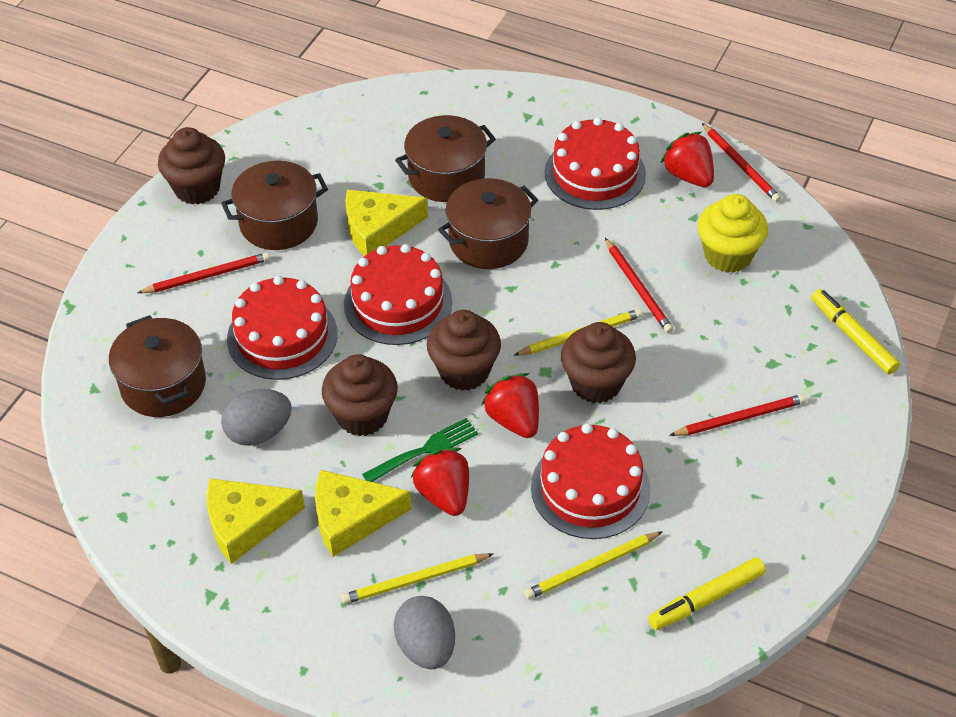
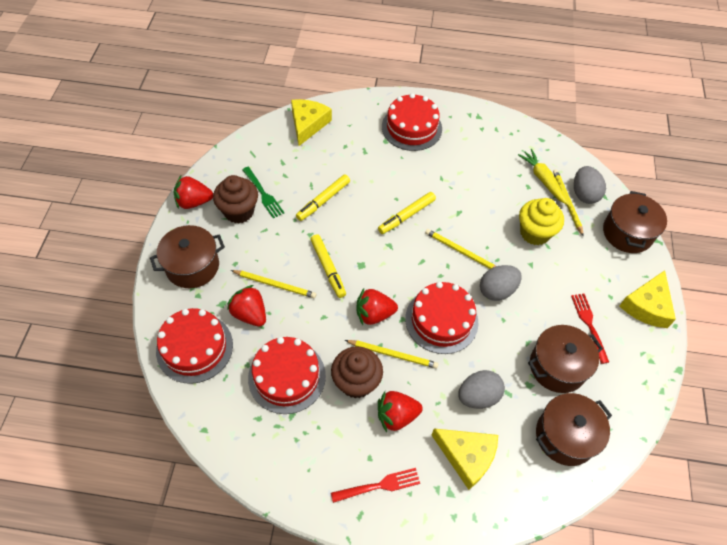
brown cupcake: [158,127,225,205] [322,354,398,436] [427,310,501,391] [561,322,636,403] = 4 -> [213,175,258,223] [331,346,383,398] = 2
grey egg: [221,389,292,446] [394,596,455,669] = 2 -> [458,370,505,409] [480,265,522,301] [574,166,606,204] = 3
red fork: none = 0 -> [331,468,420,503] [571,293,609,364] = 2
red pencil: [137,252,270,293] [605,238,673,333] [669,394,806,436] [702,123,781,202] = 4 -> none = 0
red strawberry: [411,448,469,516] [482,373,539,438] [660,132,714,187] = 3 -> [174,176,213,209] [227,285,266,327] [357,289,398,325] [378,391,423,432] = 4
yellow carrot: none = 0 -> [518,149,568,205] = 1
yellow marker: [648,557,766,630] [811,289,900,374] = 2 -> [296,174,350,221] [310,234,346,298] [378,192,436,234] = 3
yellow pencil: [341,553,493,604] [514,309,643,356] [524,531,663,599] = 3 -> [231,270,316,298] [345,340,439,369] [425,229,496,269] [553,169,584,237] = 4

